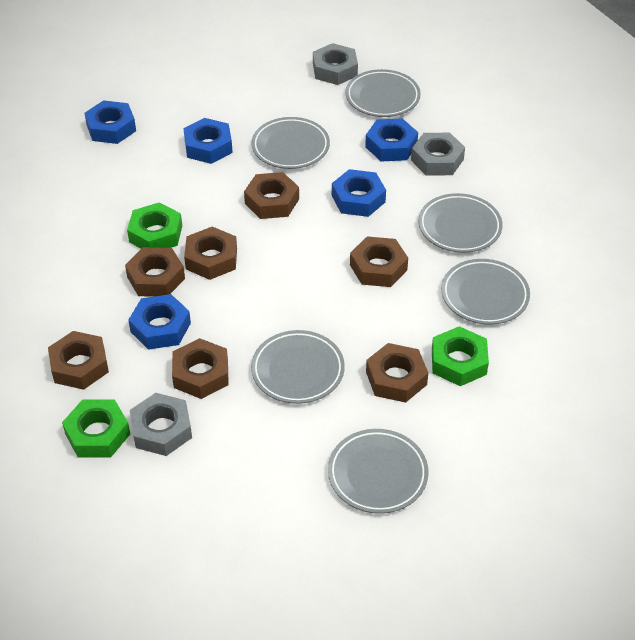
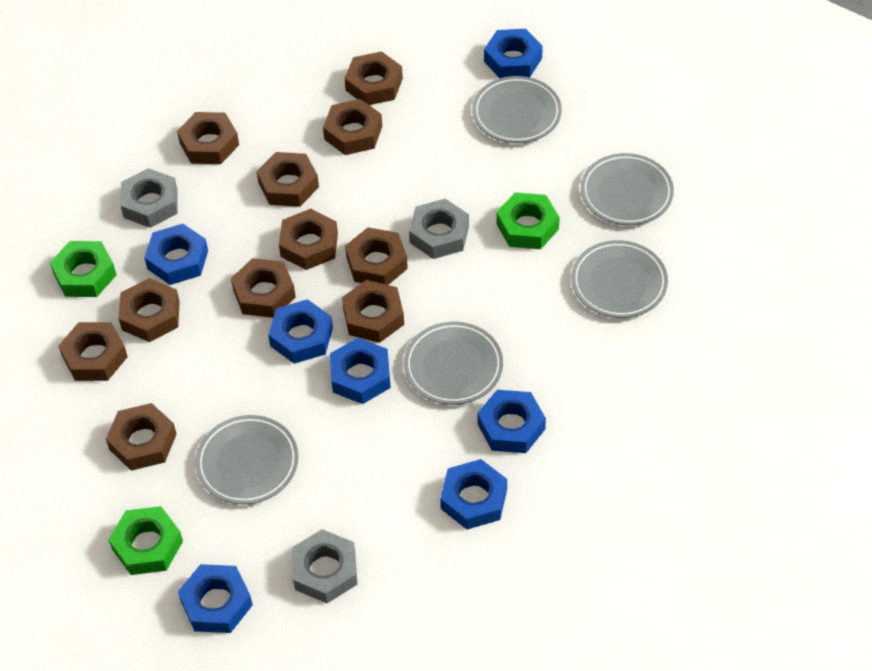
blue nut: [84,100,136,144] [128,294,191,350] [183,118,233,164] [332,169,386,217] [365,118,418,161] = 5 -> [144,224,208,285] [178,564,253,633] [268,299,333,364] [330,338,391,404] [440,459,507,530] [477,390,546,453] [484,29,543,78] = 7
brown nut: [48,331,109,390] [125,247,185,297] [172,338,229,399] [184,227,237,280] [244,172,299,219] [350,236,408,287] [366,343,428,403] = 7 -> [59,322,128,381] [106,403,177,471] [119,278,180,342] [177,112,239,164] [231,258,296,318] [257,152,319,207] [279,209,338,270] [323,99,382,155] [342,280,404,343] [345,51,403,105] [345,227,408,285] = 11
grey plate: [251,117,330,169] [251,330,345,404] [328,429,428,514] [345,69,421,117] [418,193,503,253] [441,259,530,325] = 6 -> [195,415,298,504] [404,322,503,405] [472,76,562,143] [571,240,668,318] [581,153,674,226] = 5

